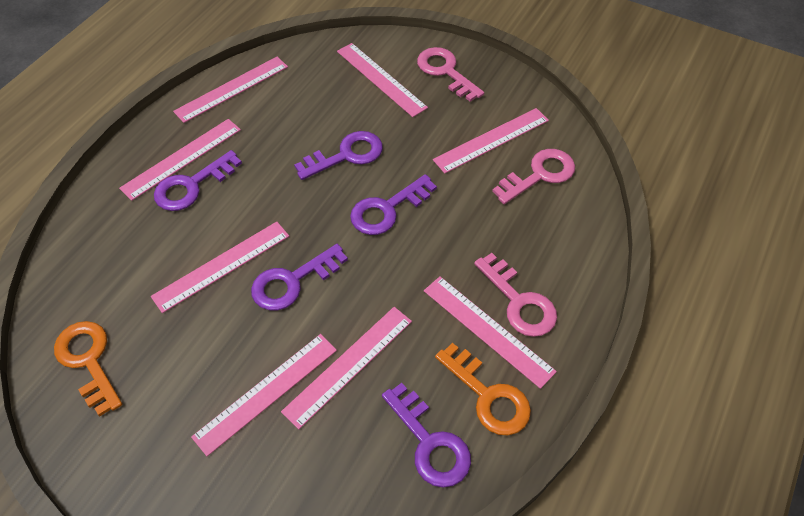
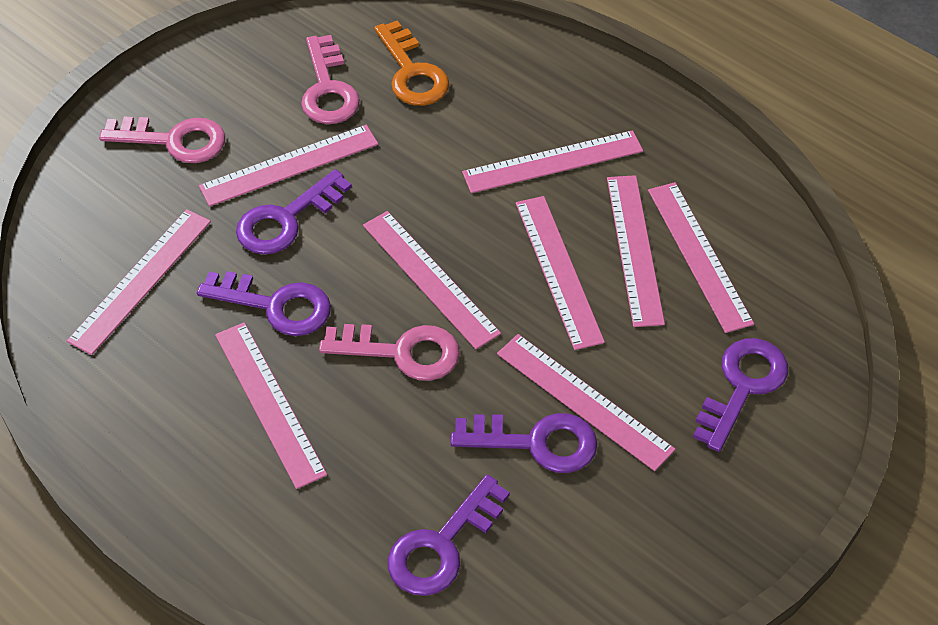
orange key: [54,321,123,416] [435,343,531,435] = 2 -> [374,20,449,106] = 1
pink ruler: [119,119,241,201] [151,222,289,313] [173,57,288,123] [191,334,337,456] [281,307,412,429] [337,43,428,117] [424,276,557,389] [433,108,549,174] = 8 -> [67,209,211,355] [199,125,378,207] [215,322,327,489] [363,211,501,349] [462,130,643,193] [497,334,675,471] [516,196,605,350] [607,175,665,327] [648,182,754,333] = 9

